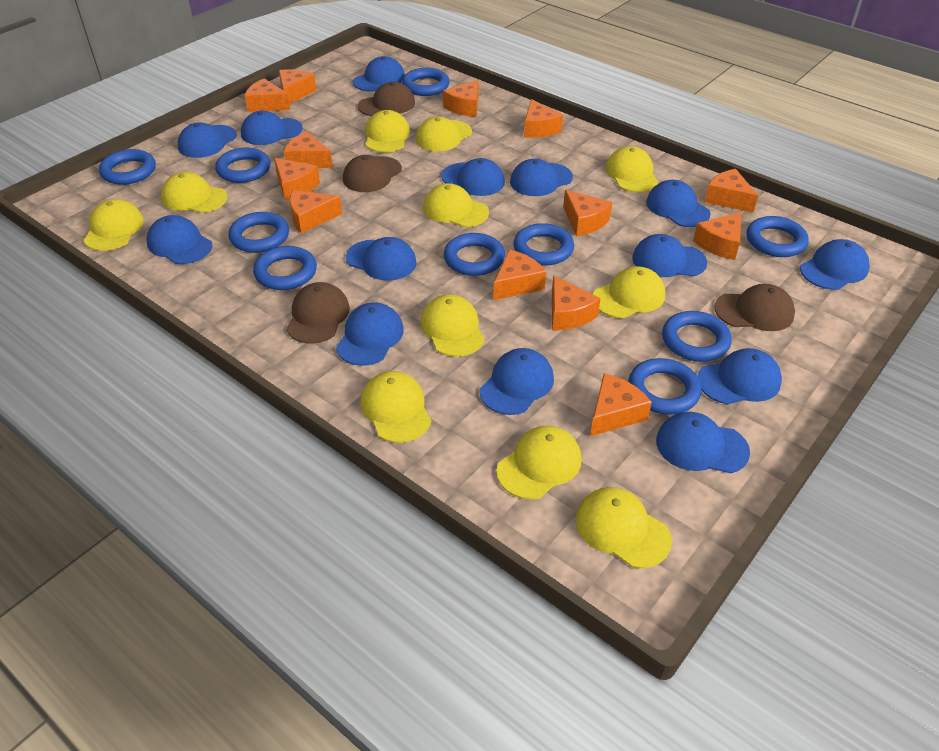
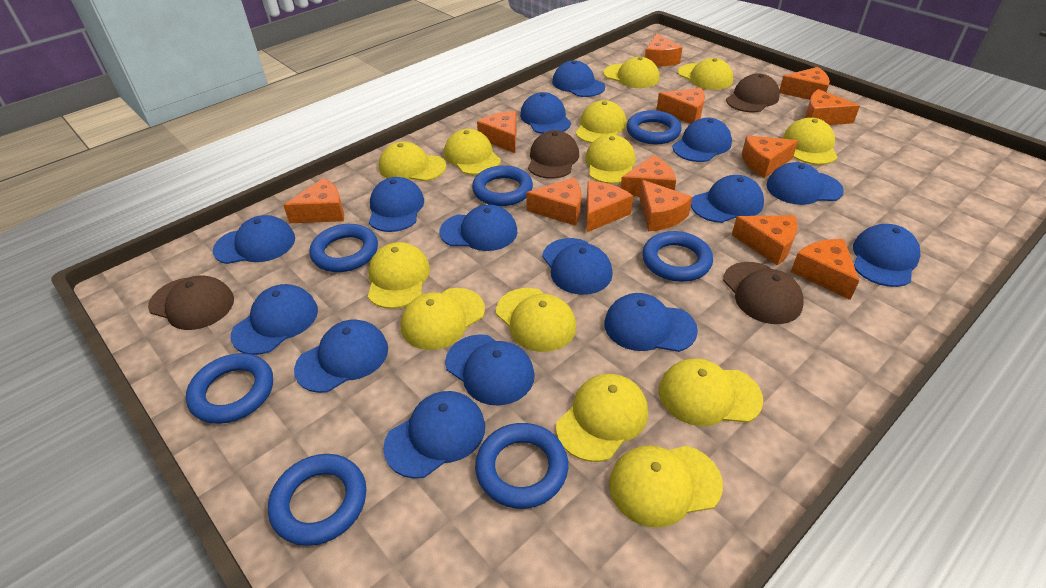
blue cap: [146,215,212,264] [177,122,237,158] [241,111,303,145] [336,302,404,366] [346,237,417,281] [353,56,405,92] [441,158,505,196] [480,348,554,415] [510,158,573,196] [632,234,707,277] [646,180,711,227] [656,412,750,473] [698,348,782,405] [800,239,870,290] = 14 -> [213,215,295,264] [231,284,318,355] [294,319,388,393] [369,177,424,232] [383,391,485,479] [439,205,517,251] [445,334,535,406] [520,92,571,134] [542,238,613,295] [552,60,605,97] [604,293,698,352] [672,118,732,162] [691,175,764,223] [766,162,844,205] [853,224,920,287] = 15
blue ring: [99,149,156,185] [215,148,271,183] [228,212,289,253] [253,246,317,290] [402,68,450,96] [444,233,505,276] [513,223,574,265] [628,358,702,415] [662,311,732,362] [747,216,809,257] = 10 -> [186,353,273,424] [268,454,366,546] [309,224,378,272] [472,165,533,206] [475,423,568,509] [626,110,682,145] [642,231,713,282] = 7
yellow cap: [83,199,144,251] [161,172,228,213] [360,371,431,443] [365,110,410,153] [416,117,472,151] [420,294,485,357] [423,183,489,227] [496,425,582,499] [575,487,672,569] [593,266,665,318] [605,146,658,192] = 11 -> [368,242,430,309] [379,141,446,181] [401,288,485,350] [444,129,501,175] [496,288,576,352] [556,374,648,462] [576,100,627,143] [585,135,636,184] [604,57,659,88] [609,445,723,528] [659,358,763,426] [678,58,733,90] [782,118,838,165] = 13

